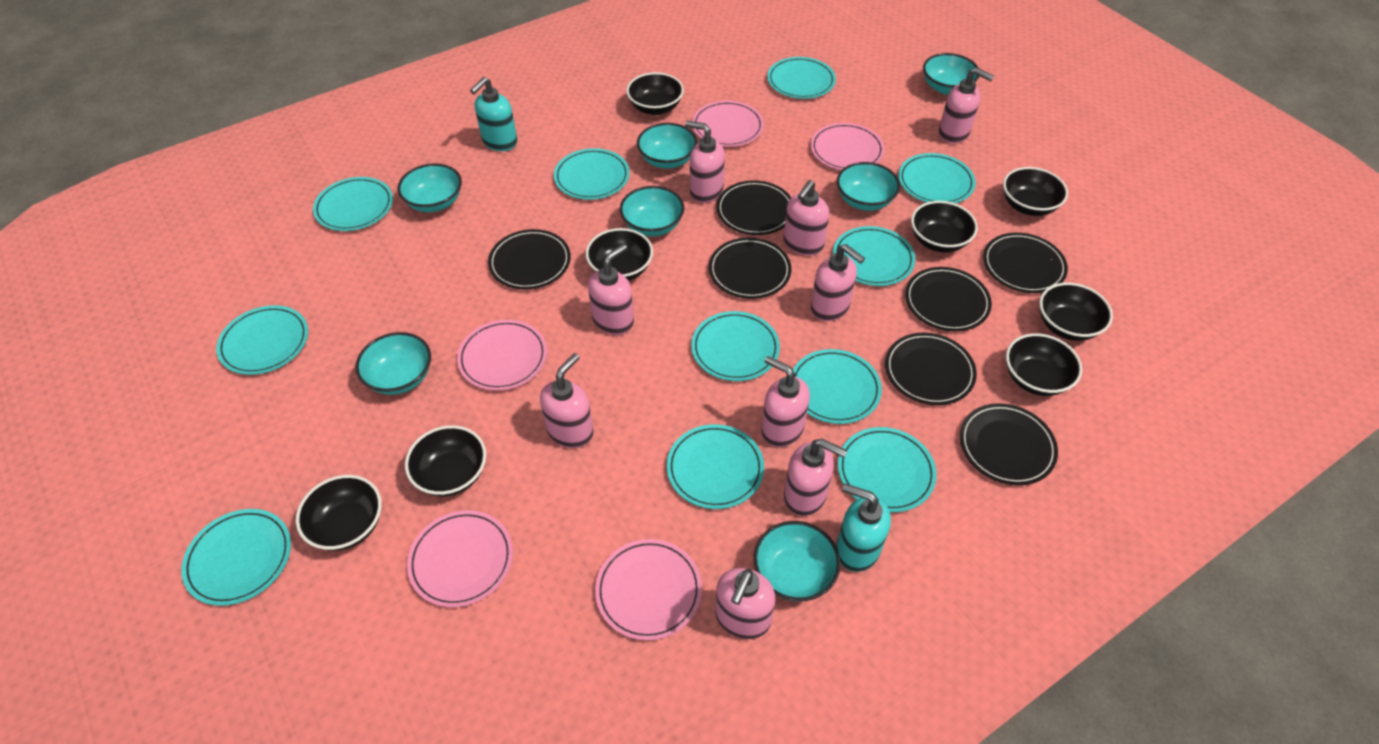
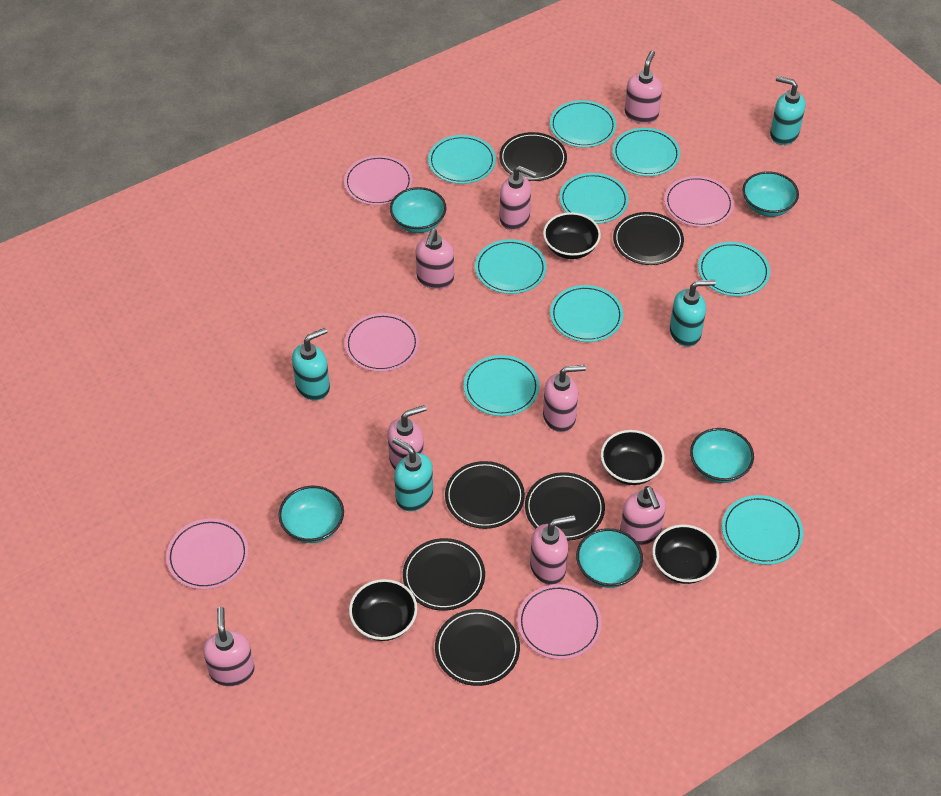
black bowl: [296,475,382,551] [405,425,486,496] [586,228,653,281] [626,72,684,115] [911,201,978,253] [1003,167,1068,216] [1006,333,1082,396] [1039,283,1113,341] = 8 -> [349,579,417,641] [543,212,601,259] [601,430,665,485] [652,524,719,584] = 4
black plate: [488,229,571,290] [709,238,791,299] [716,180,791,235] [885,333,977,405] [905,267,992,331] [960,403,1058,485] [983,233,1068,293] = 7 -> [403,538,485,611] [435,609,520,686] [445,461,525,529] [499,132,567,181] [525,472,605,541] [613,212,684,265] = 6
pink soap dispenser: [540,353,593,448] [588,244,634,335] [685,120,725,203] [715,568,775,639] [761,356,810,447] [783,180,829,256] [784,439,848,516] [811,244,865,321] [939,67,994,144] = 9 -> [203,607,255,687] [388,405,427,469] [416,229,454,289] [499,166,537,230] [530,515,575,585] [543,365,586,432] [620,486,666,545] [625,51,662,123] = 8
turquoise bowl: [355,332,431,395] [397,163,462,212] [620,186,684,237] [637,123,697,169] [754,521,841,602] [837,162,900,211] [923,53,979,95] = 7 -> [279,486,344,543] [390,187,446,233] [576,528,643,588] [690,428,754,483] [742,171,799,217] = 5
turquoise plate: [181,509,291,606] [216,305,308,375] [313,177,393,231] [554,148,630,200] [667,424,764,509] [691,311,780,381] [767,57,836,99] [793,349,882,424] [833,226,915,286] [838,427,937,512] [898,153,976,203] = 11 -> [428,135,496,184] [464,355,539,416] [475,239,547,294] [550,100,616,147] [550,285,623,342] [559,173,629,224] [613,128,680,176] [698,242,770,297] [722,495,803,565] = 9
turquoise soap dispenser: [470,77,517,151] [836,483,891,572] = 2 -> [292,328,330,401] [392,437,433,511] [670,280,716,347] [770,76,806,145] = 4

